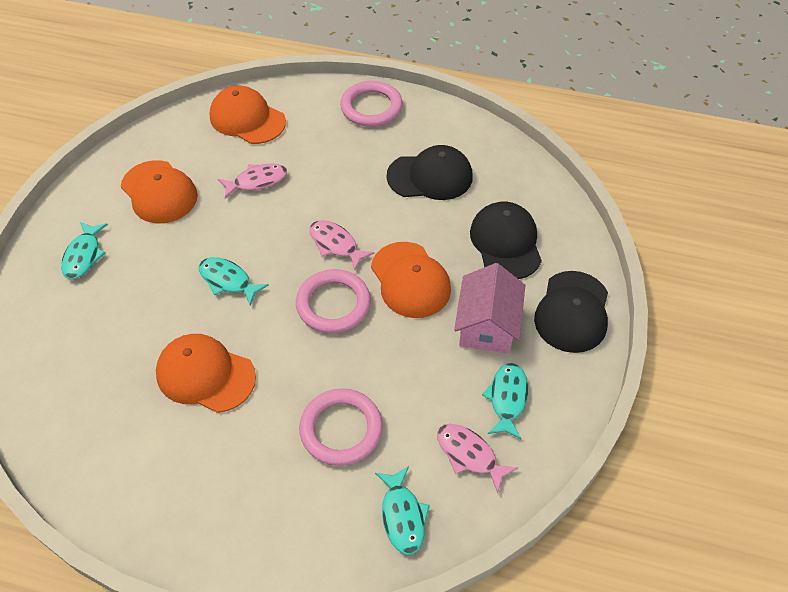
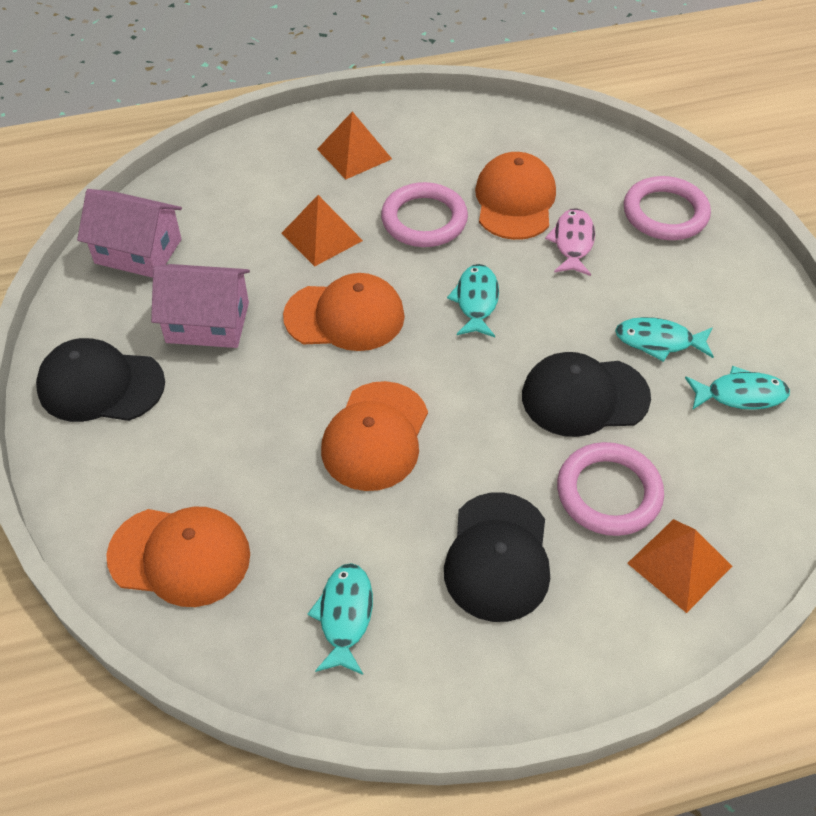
orange pyramid: none = 0 -> [282,195,363,267] [317,112,392,180] [627,519,732,613] = 3
pink fish: [218,163,287,199] [309,220,375,270] [437,424,518,494] = 3 -> [545,208,595,276] = 1
pink house: [454,263,525,354] = 1 -> [77,189,182,278] [151,264,250,348] = 2

